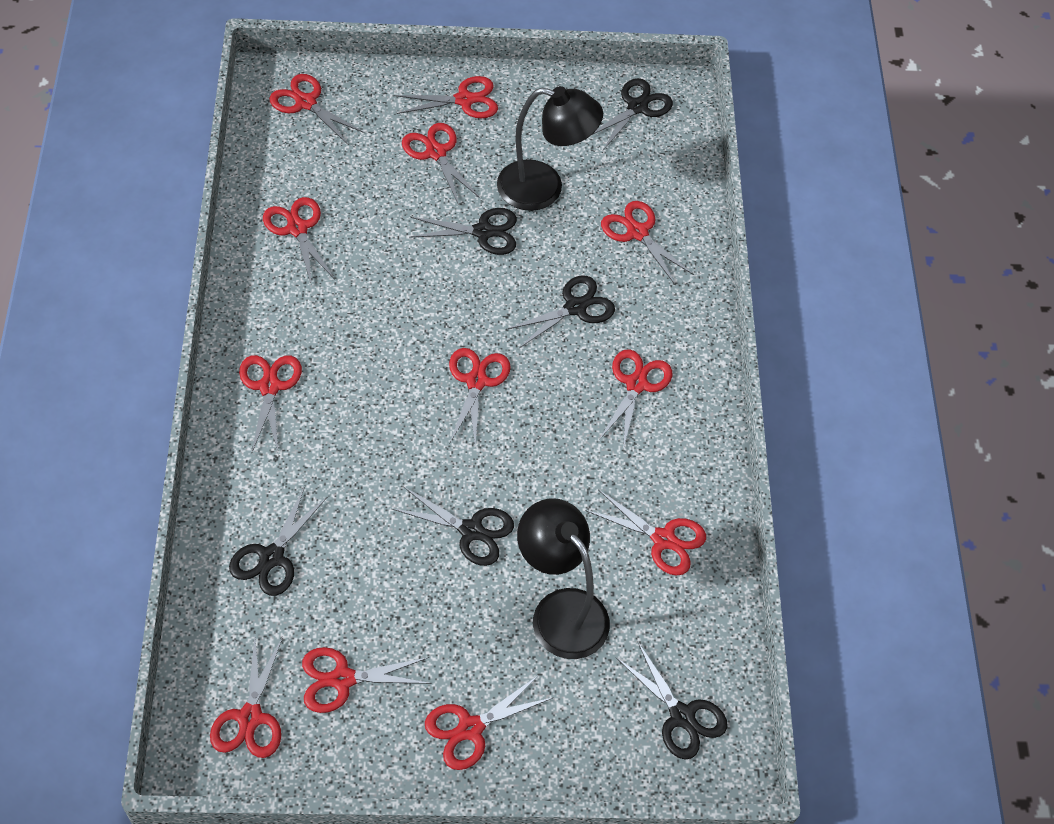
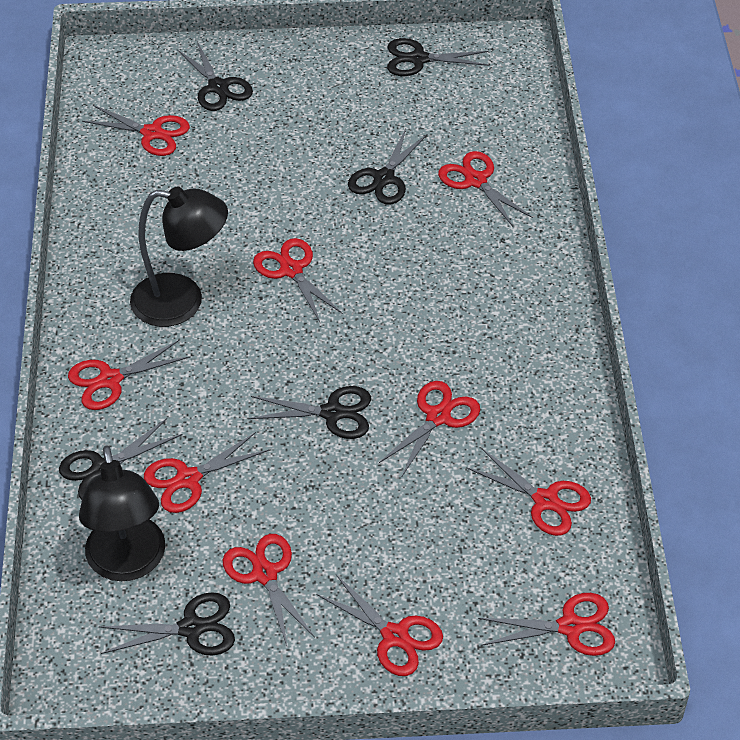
red scissors: [210,637,283,758] [239,355,302,452] [263,197,335,286] [269,74,364,144] [302,647,432,713] [394,76,498,118] [402,123,480,205] [425,675,554,770] [449,348,511,446] [585,490,706,576] [599,349,672,449] [601,201,694,285] = 12 -> [68,340,190,410] [82,105,190,156] [144,432,270,513] [223,534,315,646] [253,238,343,322] [316,575,443,676] [379,381,480,476] [438,151,533,228] [466,449,591,536] [478,593,615,656] = 10

